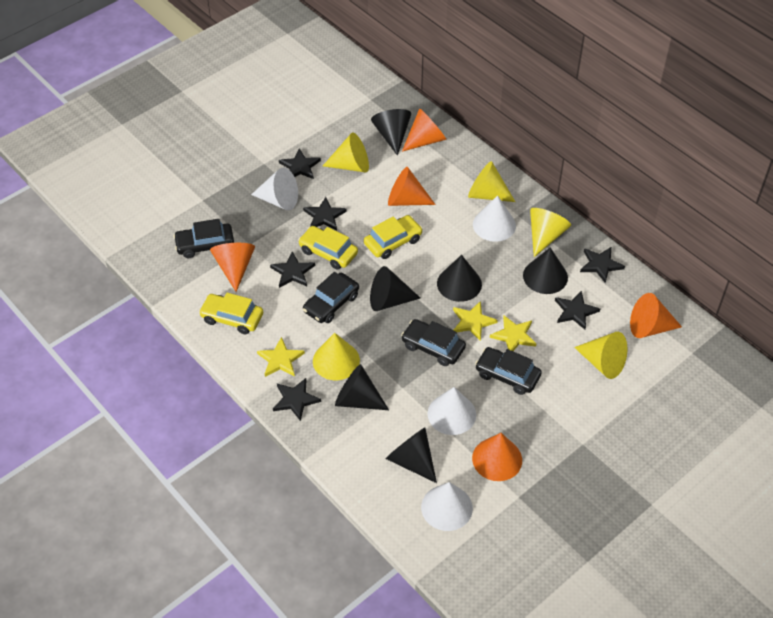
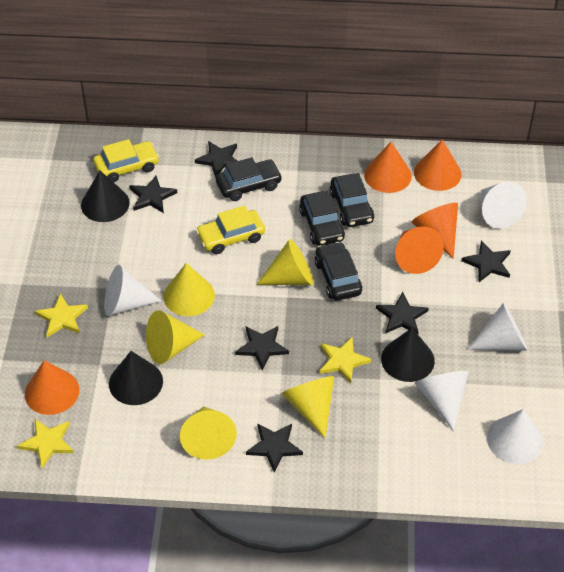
black cone: [335,364,389,410] [370,266,420,311] [371,109,411,156] [386,427,437,483] [437,255,482,302] [523,247,568,294] = 6 -> [81,171,130,222] [109,351,163,405] [381,328,435,382] = 3
white cone: [251,167,298,210] [421,482,473,531] [427,387,476,435] [473,195,516,242] = 4 -> [104,265,162,316] [415,371,469,432] [467,302,528,351] [482,182,527,229] [487,409,543,464] = 5
yellow car: [199,293,263,334] [298,226,358,269] [364,215,423,259] = 3 -> [93,139,159,182] [196,205,265,254] = 2

